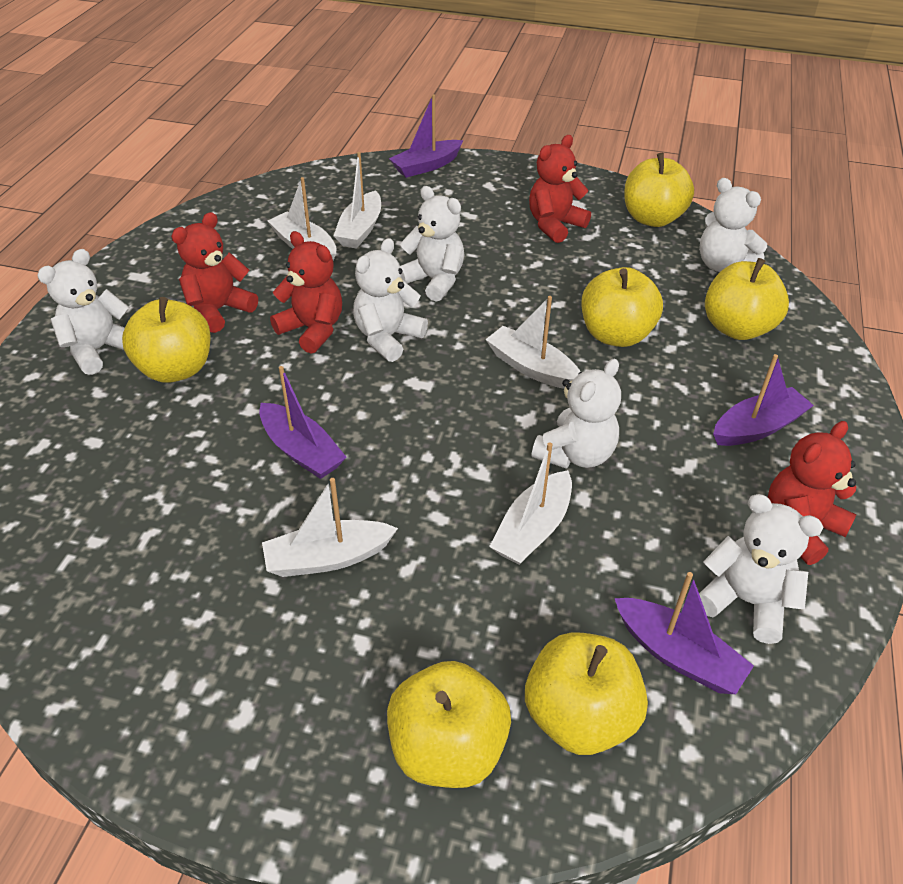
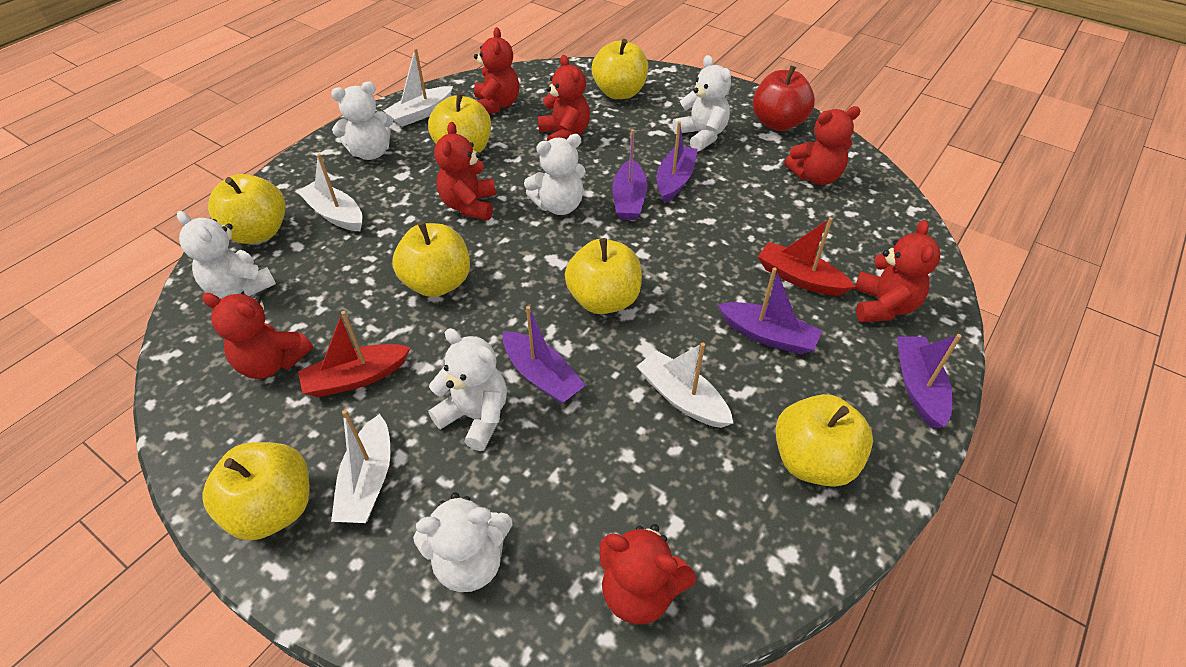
purple boat: [259,366,347,479] [389,94,463,178] [614,572,754,694] [713,354,814,446] = 4 -> [503,306,586,404] [612,129,648,220] [657,121,698,203] [718,267,822,354] [897,334,961,429] = 5
red apple: none = 0 -> [753,66,815,131] = 1
red boat: none = 0 -> [298,311,410,397] [758,217,855,296] = 2
red teddy bear: [171,212,258,333] [270,231,342,354] [529,135,591,243] [768,421,856,565] = 4 -> [202,293,313,379] [434,122,496,220] [474,27,519,114] [538,55,590,141] [600,524,696,624] [785,106,860,185] [854,220,940,322] = 7
white boat: [262,478,398,577] [267,177,337,260] [333,152,381,249] [485,296,580,389] [489,443,572,565] = 5 -> [297,154,363,231] [331,410,391,523] [383,48,453,127] [637,342,733,428] = 4
yellow apple: [122,297,211,383] [387,661,511,788] [525,632,648,755] [581,267,663,347] [624,153,694,227] [705,258,789,340] = 6 -> [202,442,310,540] [208,174,286,244] [392,222,470,297] [428,92,491,153] [565,238,642,314] [592,39,648,99] [775,394,873,487] = 7

